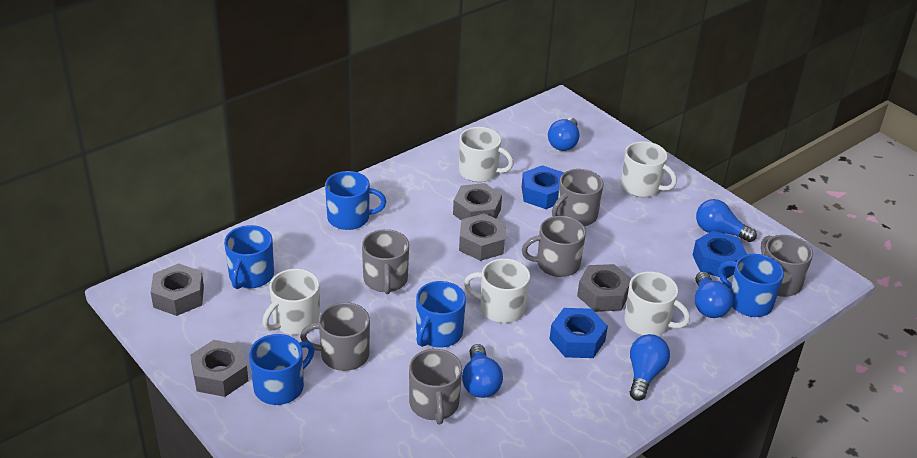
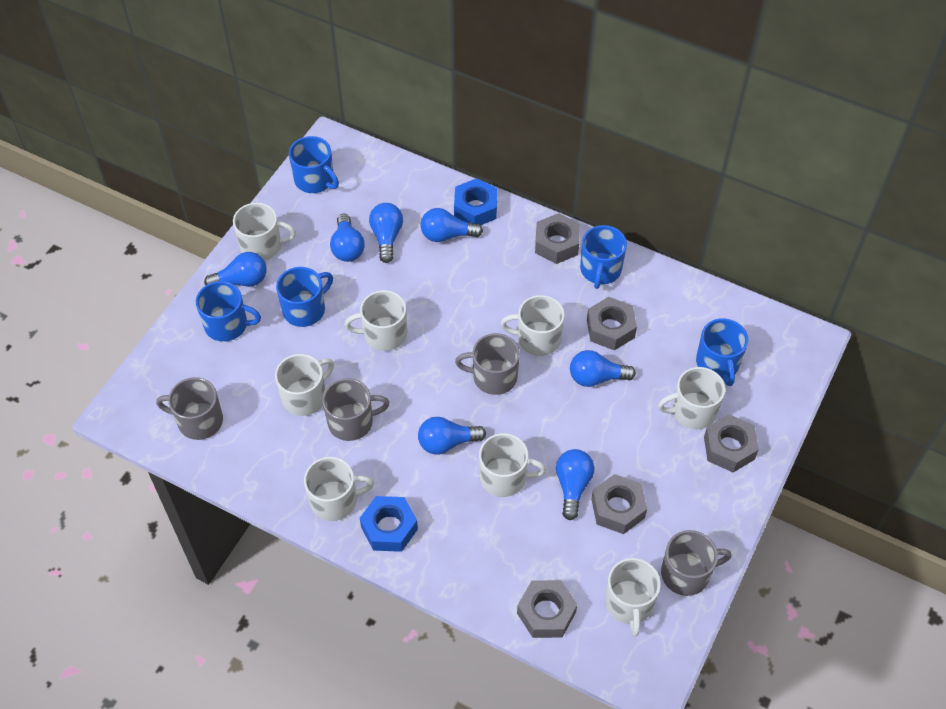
blue light bulb: [462,344,503,398] [548,118,579,151] [630,334,670,401] [695,272,733,318] [696,199,757,242] = 5 -> [204,252,267,287] [330,214,365,262] [369,203,403,263] [418,417,486,454] [421,208,483,242] [556,449,595,520] [570,350,636,387] = 7
blue nut: [521,165,564,209] [549,308,608,358] [693,231,747,279] = 3 -> [360,496,418,552] [454,178,498,225] = 2
grey mug: [300,302,370,371] [362,229,409,294] [409,349,462,424] [522,216,586,277] [552,169,603,226] [761,235,813,297] = 6 -> [156,377,223,440] [322,378,389,441] [455,333,520,395] [661,530,732,596] = 4
white mug: [262,269,320,335] [459,127,514,182] [464,258,530,323] [621,141,677,197] [624,271,690,336] = 5 -> [233,203,296,261] [275,354,334,416] [304,457,374,521] [344,290,407,351] [479,433,546,497] [501,295,565,356] [605,558,661,636] [658,367,725,429] = 8

